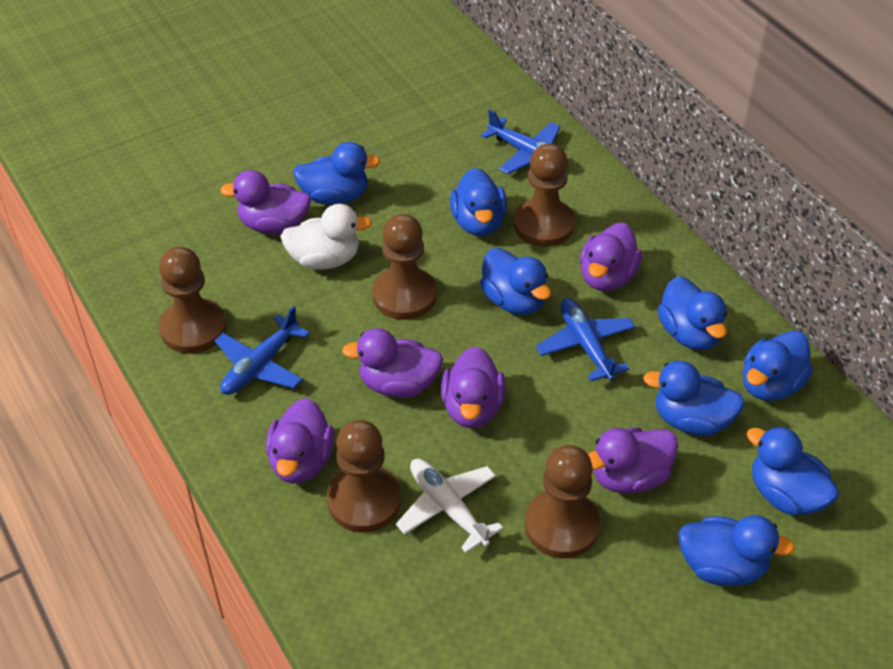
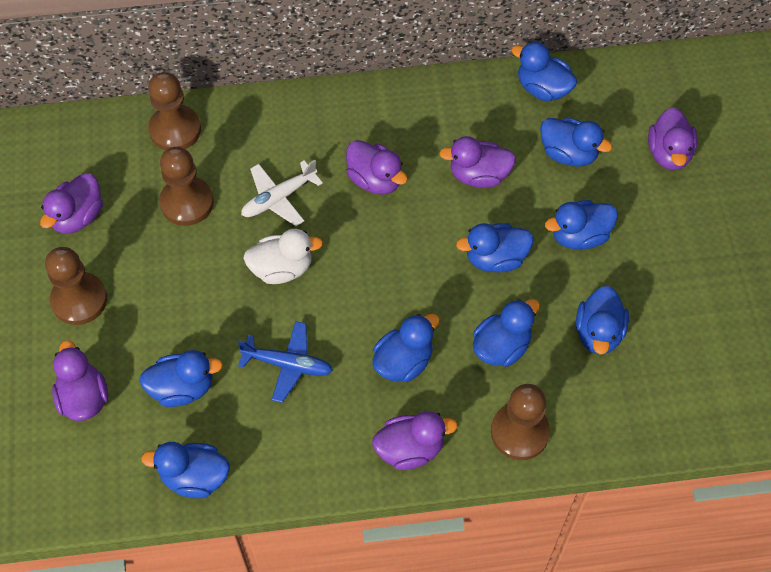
blue duck: [293,142,381,205] [450,168,507,236] [480,248,551,315] [643,361,745,436] [658,276,727,350] [678,515,795,586] [743,330,813,401] [747,426,839,515] = 8 -> [139,350,223,407] [141,442,230,498] [372,314,440,382] [456,223,533,272] [473,299,540,367] [511,42,577,101] [540,118,612,167] [545,200,618,249] [576,286,629,354] = 9
blue plane: [214,306,310,395] [481,110,568,174] [536,298,635,381] = 3 -> [238,321,333,403] = 1
brown pawn: [159,246,227,354] [327,420,401,532] [372,214,437,320] [513,144,575,247] [525,445,600,558] = 5 -> [45,247,107,325] [148,72,201,151] [159,147,214,226] [491,384,550,460] = 4

